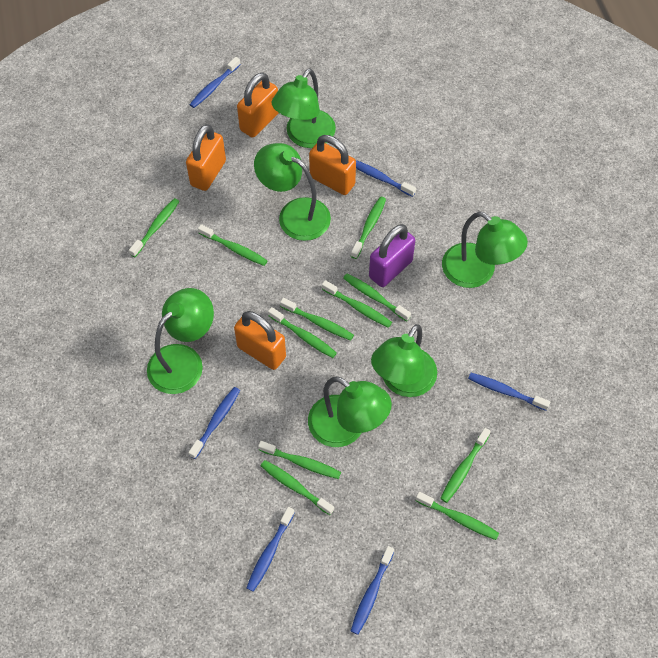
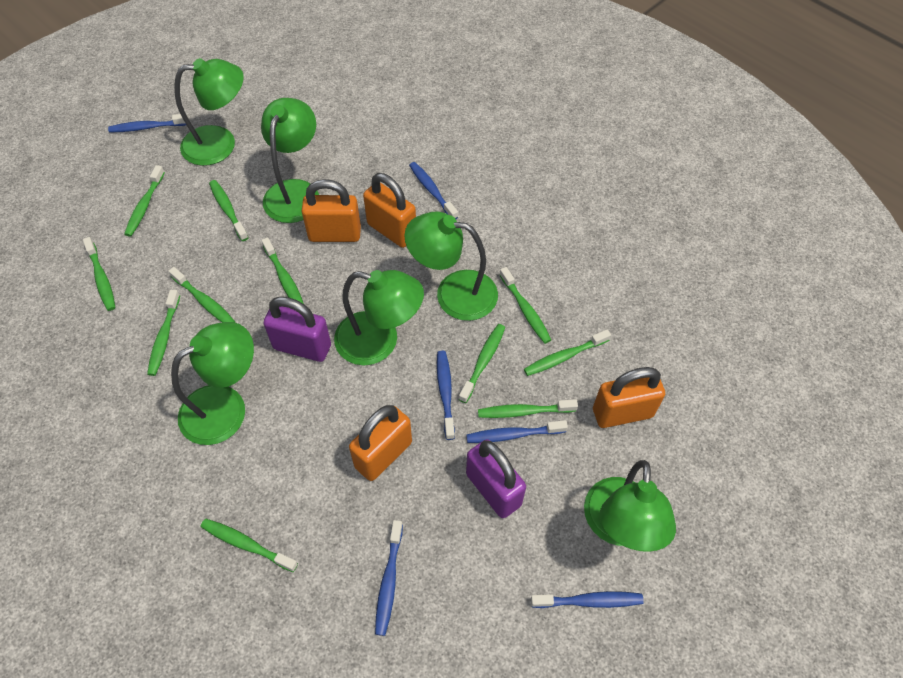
purple padlock: [369,224,415,287] = 1 -> [263,296,331,362] [466,439,526,518] = 2

